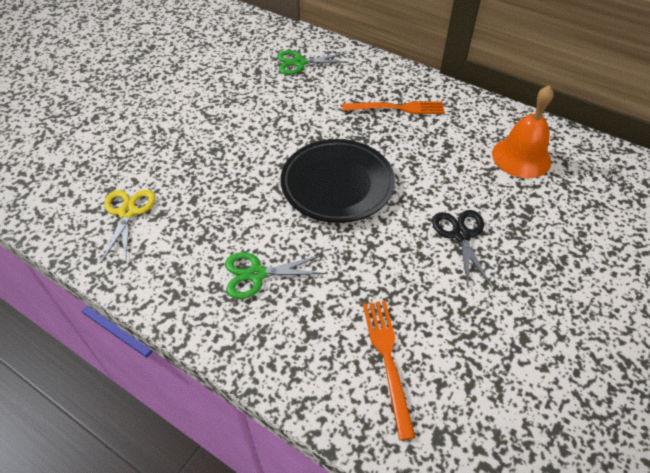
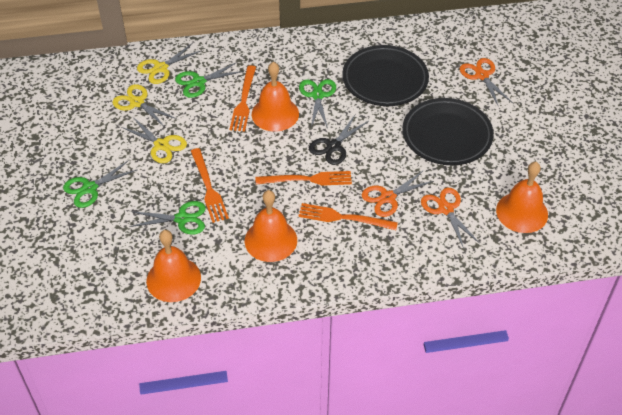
black plate: [280,139,395,223] = 1 -> [342,45,429,106] [402,98,494,165] = 2
green scissors: [225,252,326,299] [277,50,349,75] = 2 -> [63,160,137,208] [130,201,206,234] [175,62,244,98] [299,79,336,129] = 4
orange bell: [492,85,554,178] = 1 -> [146,230,201,302] [245,190,297,262] [252,62,299,132] [496,162,548,233] = 4
orange fork: [342,102,445,114] [363,301,416,440] = 2 -> [191,148,229,223] [230,65,256,132] [255,171,352,186] [298,203,398,230] = 4
orange scissors: none = 0 -> [362,170,434,217] [421,188,479,249] [460,58,513,107] = 3
yellow scissors: [101,190,155,262] = 1 -> [112,84,177,127] [121,117,187,163] [137,44,202,84] = 3

